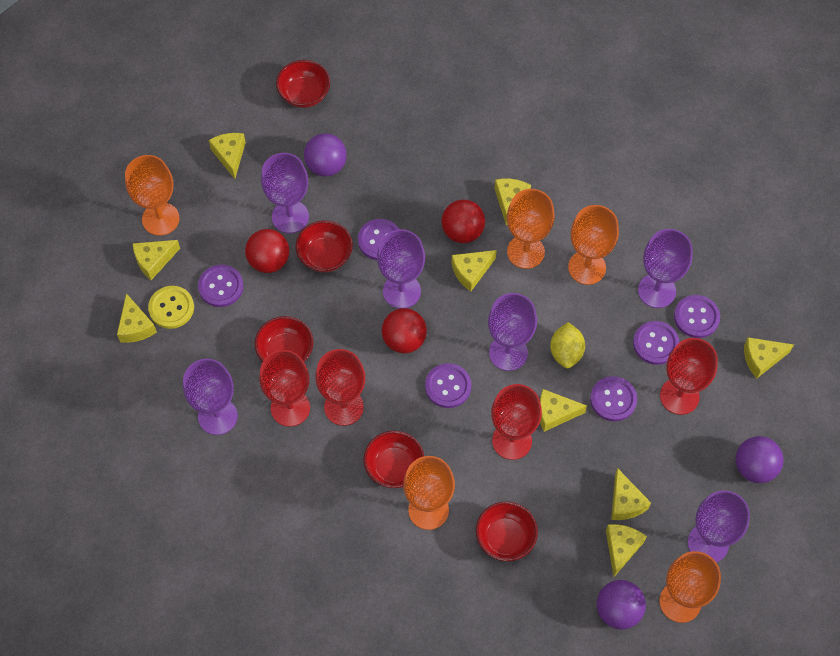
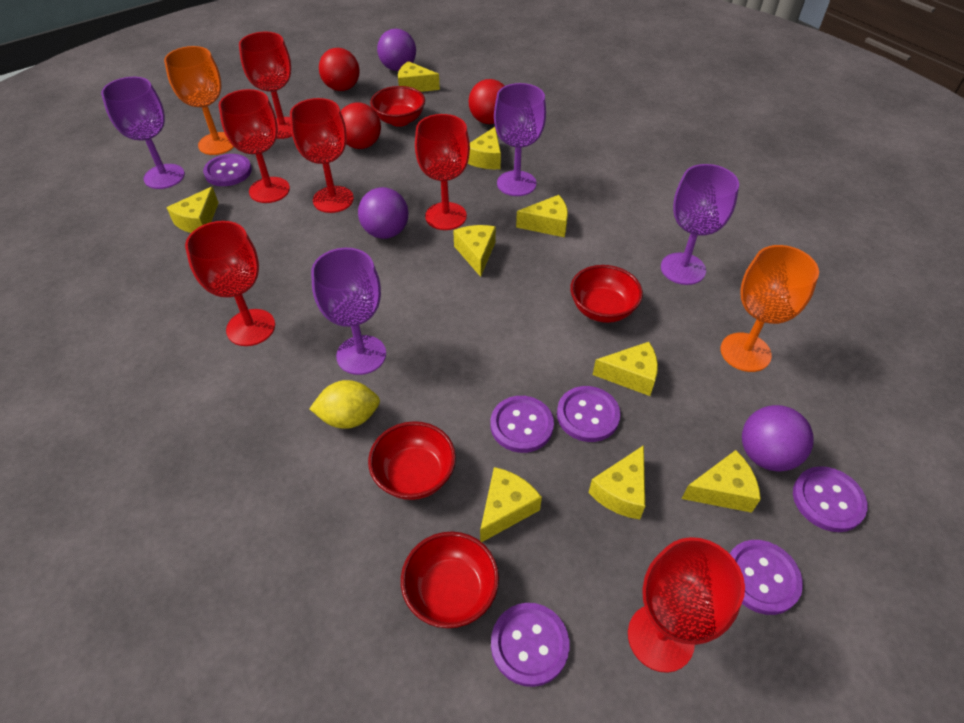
orange goblet: [125,155,179,236] [403,456,455,530] [507,189,555,269] [568,205,619,285] [659,551,721,623] = 5 -> [164,46,234,155] [721,245,819,372] = 2
purple goblet: [183,359,238,435] [261,153,309,233] [377,229,425,309] [488,293,537,371] [638,229,693,308] [688,490,750,562] = 6 -> [101,77,185,189] [311,248,386,375] [494,83,546,196] [661,164,739,285] = 4
red bowl: [255,316,313,362] [276,60,330,108] [295,220,353,272] [363,431,424,488] [476,501,538,561] = 5 -> [368,421,456,500] [370,86,425,127] [401,532,499,628] [570,265,643,323] = 4
red goblet: [259,350,310,427] [315,349,365,426] [491,384,542,460] [660,338,718,415] = 4 -> [185,221,275,346] [219,89,290,203] [239,31,292,139] [290,98,354,213] [415,114,470,230] [628,537,745,673] = 6
yellow button: [148,286,194,329] = 1 -> none = 0

